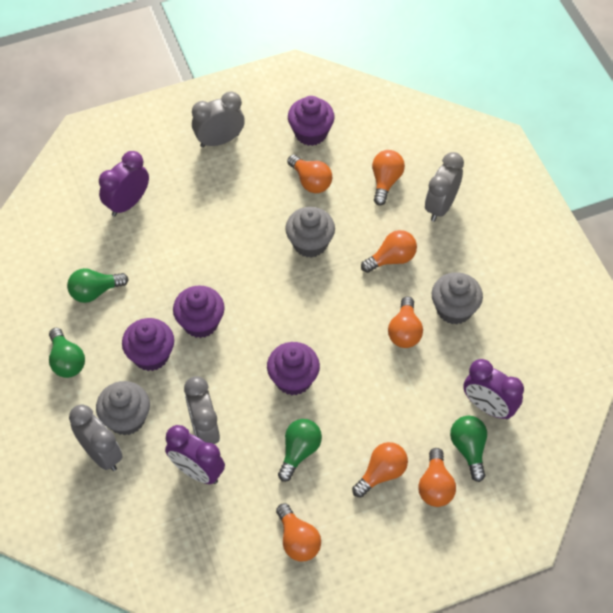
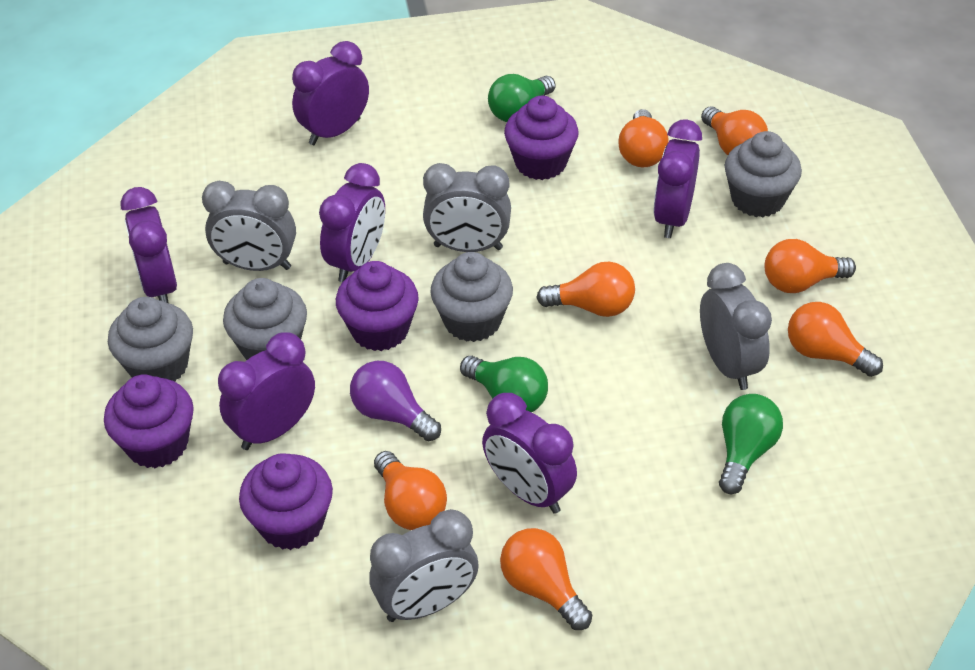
green light bulb: [49,328,85,378] [67,268,129,303] [278,419,322,482] [450,416,487,482] = 4 -> [460,356,548,412] [488,74,556,122] [719,394,783,494] = 3
grey cupcake: [96,381,150,436] [285,207,335,258] [432,272,483,325] = 3 -> [108,297,193,382] [223,278,307,360] [430,252,513,342] [724,131,802,217] = 4
purple clock: [99,151,149,217] [165,425,225,484] [463,359,524,420] = 3 -> [120,187,177,303] [218,332,315,450] [292,41,369,145] [319,163,385,282] [482,393,577,514] [654,120,702,238] = 6
purple light bulb: none = 0 -> [350,361,441,441] = 1

